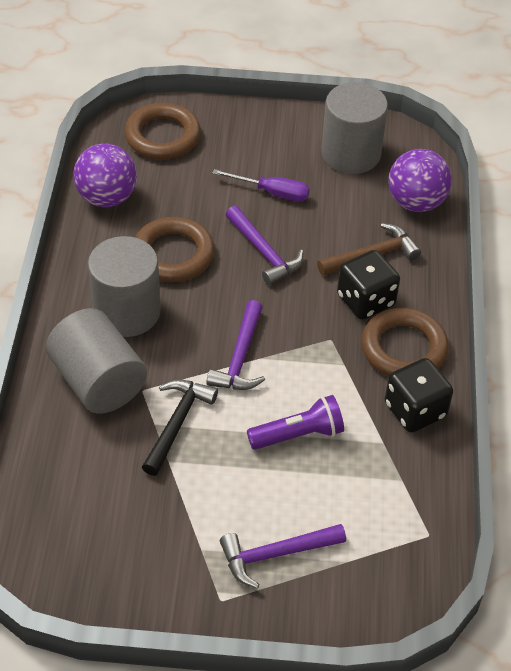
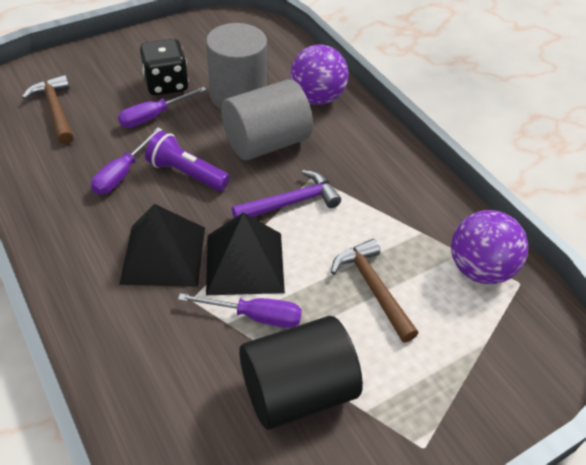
black cylinder: none = 0 -> [239,316,363,430] = 1
black dice: [337,250,400,320] [385,358,453,433] = 2 -> [140,39,189,95] = 1
black hammer: [142,379,218,476] = 1 -> none = 0
black pyramid: none = 0 -> [119,204,205,287] [206,212,285,295] = 2
brown hammer: [317,223,421,276] = 1 -> [22,75,74,145] [331,239,418,342] = 2
brown ring: [124,103,201,159] [135,217,215,282] [361,308,449,376] = 3 -> none = 0
grey cylinder: [46,308,147,414] [88,236,161,337] [321,82,388,174] = 3 -> [206,23,267,109] [221,79,313,160] = 2
purple hammer: [206,300,265,390] [220,524,346,589] [225,206,303,285] = 3 -> [232,170,341,218] = 1
purple screwdriver: [212,169,310,202] = 1 -> [91,127,163,195] [118,87,207,128] [178,293,302,328] = 3

